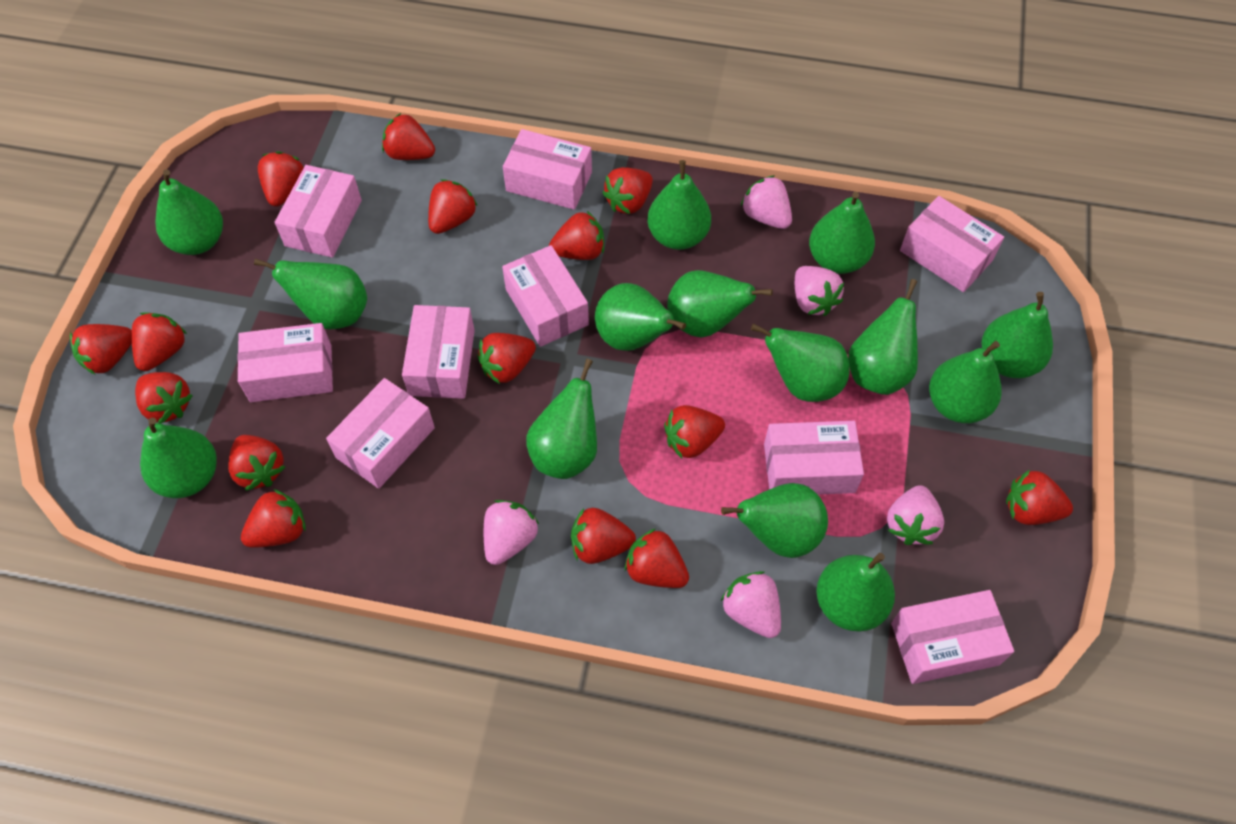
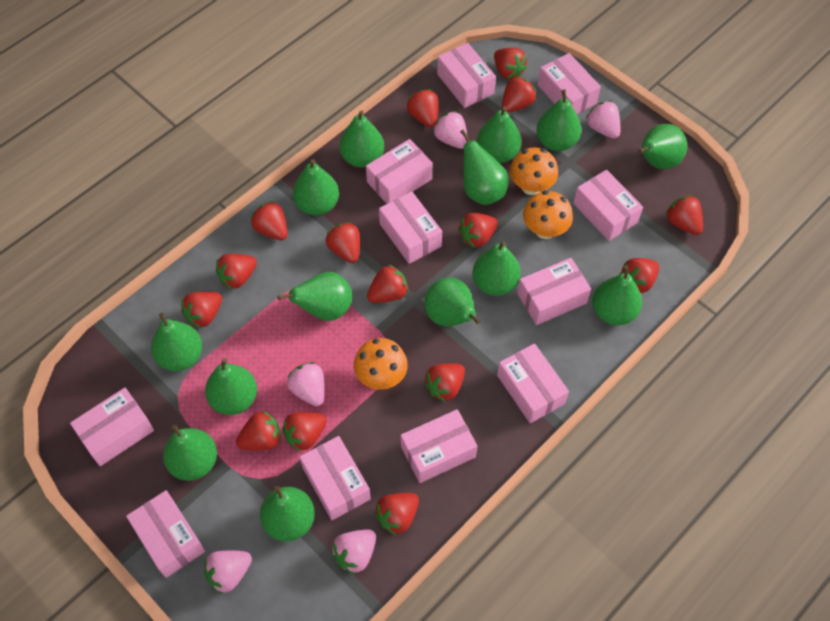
orange mushroom: none = 0 -> [354,338,408,390] [510,147,558,195] [523,191,573,239] = 3
pink box: [238,323,333,402] [275,165,362,258] [326,378,435,489] [402,305,475,399] [502,245,589,347] [503,129,592,210] [764,421,864,495] [891,590,1014,684] [900,196,1004,292] = 9 -> [70,388,154,466] [126,490,205,578] [300,436,371,520] [366,139,433,204] [379,191,442,264] [401,409,477,483] [437,43,496,108] [497,343,569,423] [517,258,591,325] [538,53,601,114] [573,170,643,241] = 11

